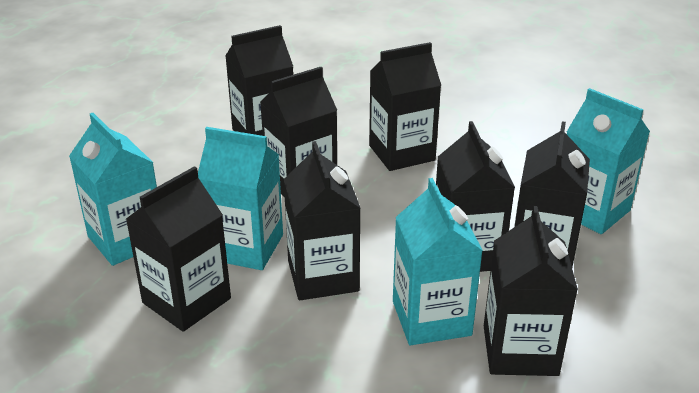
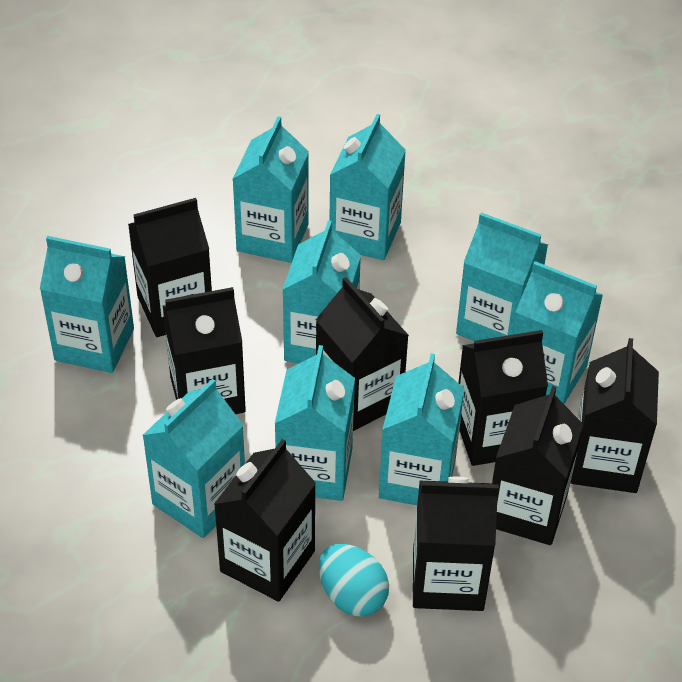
turquoise carton: [69,113,157,266] [198,127,283,270] [393,178,483,345] [567,88,650,234] = 4 -> [40,236,134,373] [142,379,245,538] [233,116,309,263] [275,345,355,501] [282,220,361,364] [329,114,406,260] [379,353,465,505] [456,212,548,341] [512,261,603,404] = 9
turquoise egg: none = 0 -> [319,544,389,616] = 1

